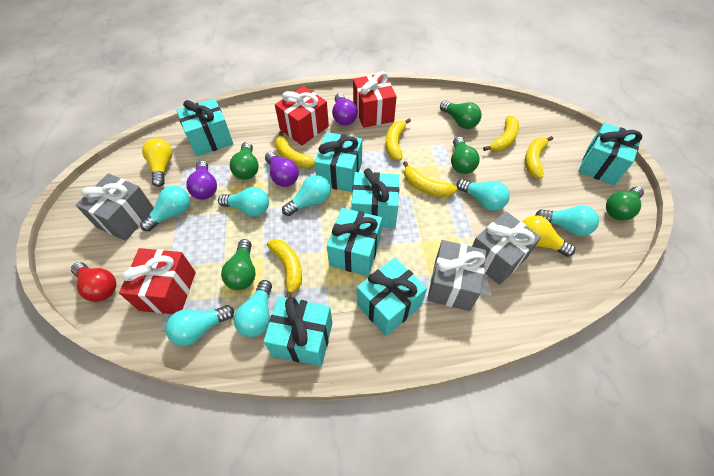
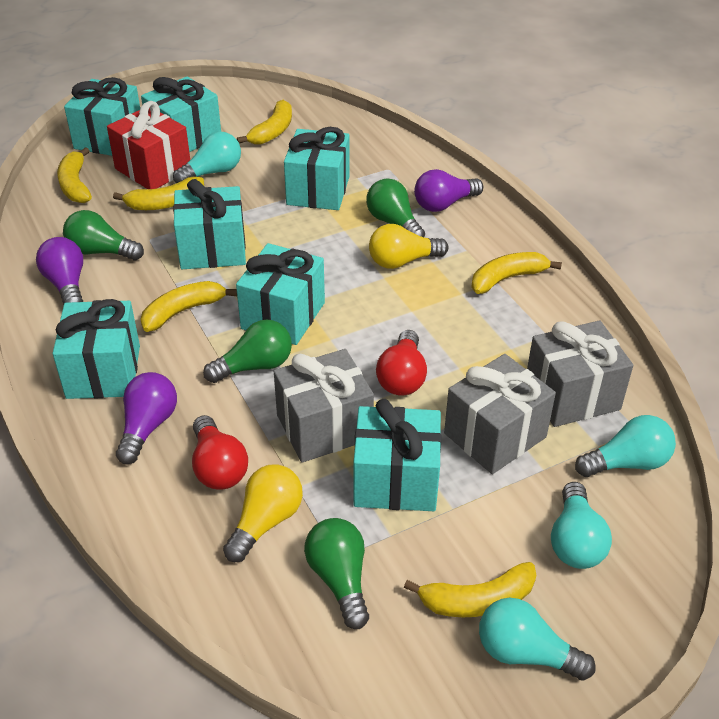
green light bulb: [221,239,256,290] [230,142,259,180] [440,101,481,129] [451,136,480,174] [606,187,644,221] = 5 -> [63,210,144,260] [203,319,292,383] [304,518,369,629] [366,179,425,237] = 4
red gift: [119,248,196,314] [275,86,329,145] [353,71,397,128] = 3 -> [107,101,190,189] = 1
red light bulb: [71,262,116,302] = 1 -> [192,415,248,489] [376,330,427,396] = 2
turquoise light bulb: [140,186,190,231] [165,305,234,346] [218,187,269,217] [234,280,272,337] [282,175,331,216] [457,179,510,211] [535,205,599,236] = 7 -> [173,132,241,183] [479,598,596,681] [551,482,612,569] [575,415,676,477] = 4

